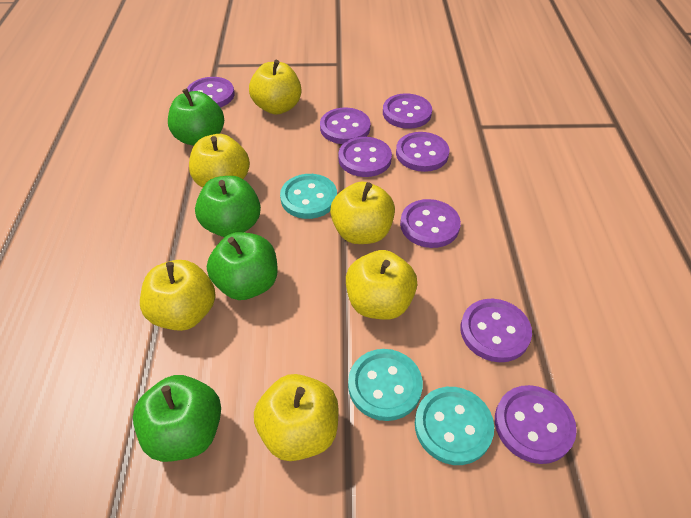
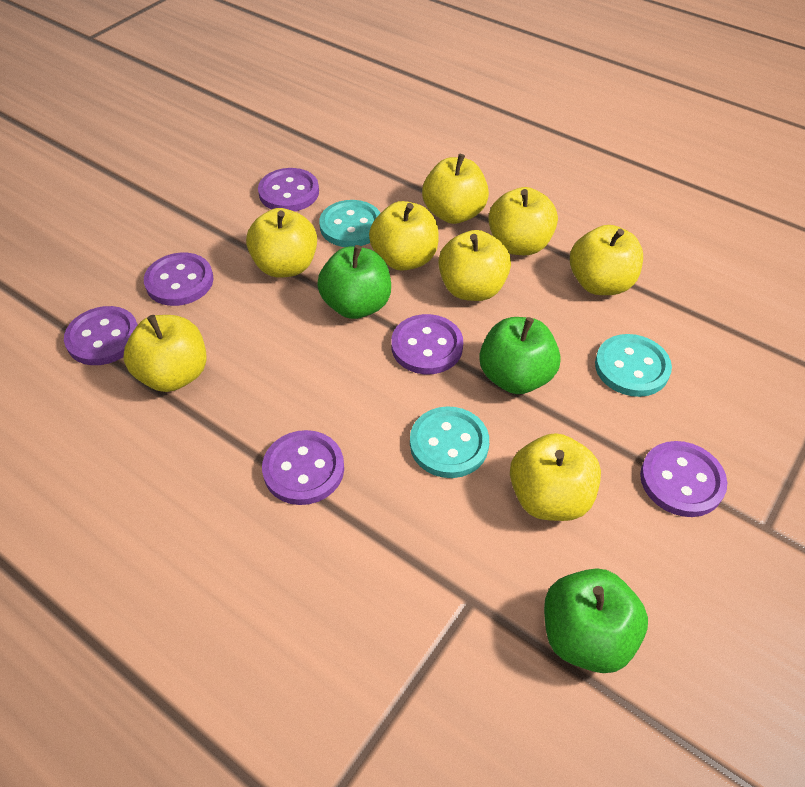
green apple: [133,375,221,462] [168,88,224,146] [195,176,261,237] [207,232,278,300] = 4 -> [317,245,391,319] [479,317,561,394] [544,568,648,673] = 3
purple button: [187,77,234,108] [320,107,370,144] [338,137,392,177] [383,93,432,129] [396,132,449,172] [400,199,461,248] [460,299,532,362] [495,385,577,464] = 8 -> [64,306,138,365] [144,253,213,306] [258,168,319,212] [262,430,344,505] [391,314,463,374] [640,441,727,517] = 6
yellow apple: [140,260,216,331] [189,134,250,188] [249,60,301,115] [254,374,339,461] [330,182,395,244] [346,250,417,320] = 6 -> [123,315,207,392] [246,208,317,278] [369,201,439,271] [422,154,489,224] [438,230,511,301] [488,187,558,255] [510,433,601,521] [570,225,643,295] = 8

